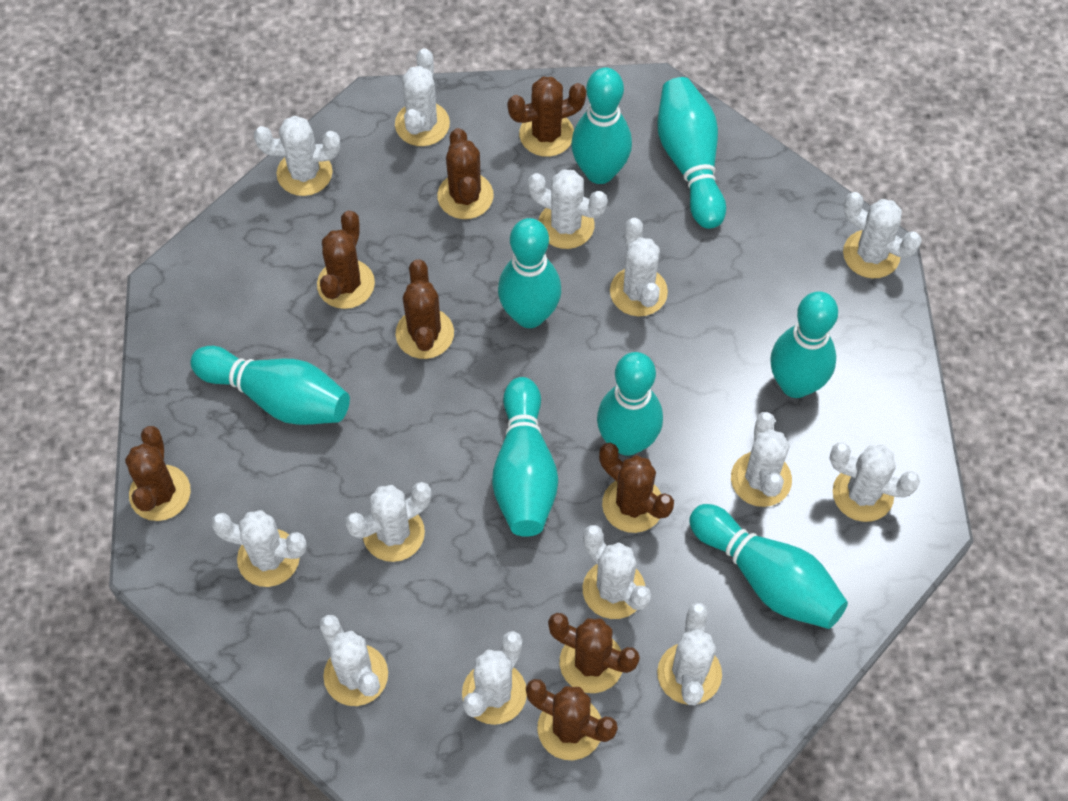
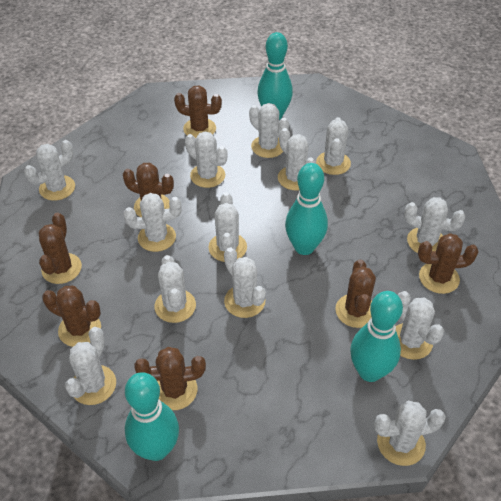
brown cactus: [125,426,191,521] [317,210,375,309] [395,259,454,359] [437,128,494,219] [507,77,586,157] [526,679,618,760] [548,613,640,693] [599,443,674,533] = 8 -> [39,213,82,284] [42,286,101,347] [123,163,174,217] [134,347,206,410] [174,85,222,138] [335,259,376,328] [418,233,479,294] = 7
turquoise bowling pin: [190,346,350,425] [492,377,558,537] [498,218,561,328] [571,67,632,184] [597,352,663,456] [657,77,726,229] [689,504,848,629] [770,291,838,398] = 8 -> [125,372,179,461] [257,32,293,120] [285,163,328,255] [350,291,403,382] = 4

